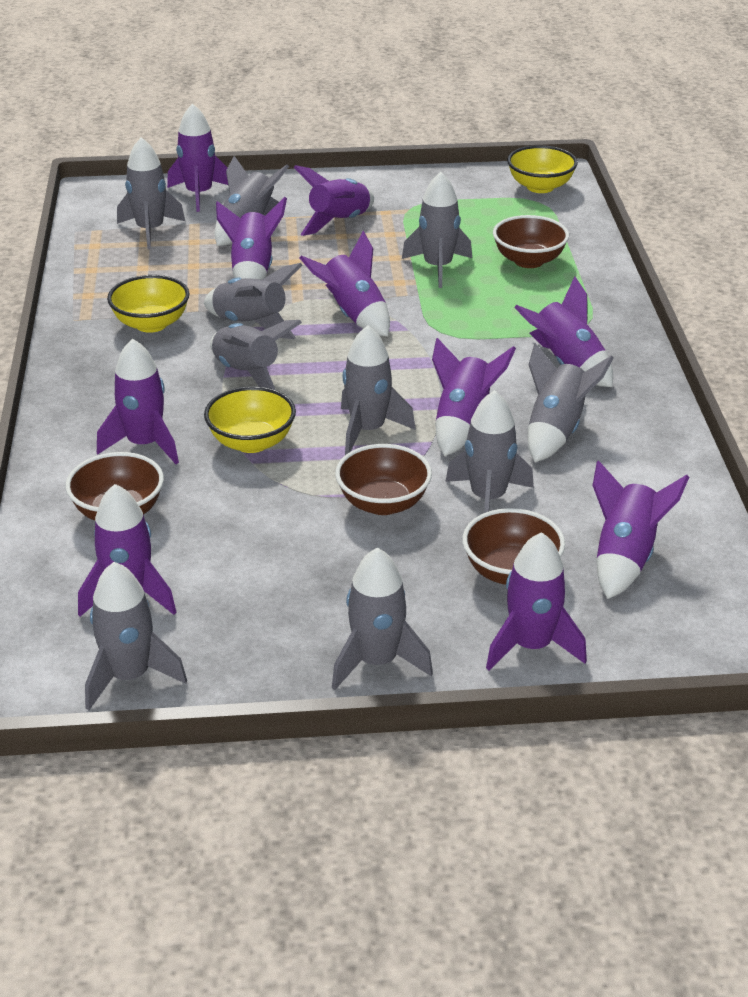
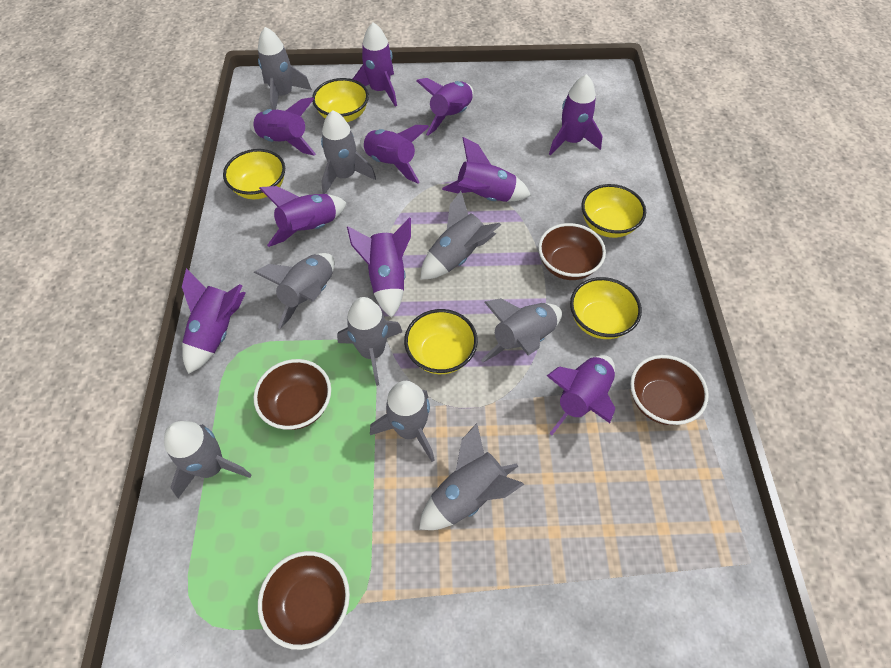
grey rocket: [85,562,187,710] [117,137,185,249] [204,263,302,339] [210,320,302,390] [215,156,289,246] [332,547,433,690] [341,325,416,455] [402,172,472,288] [445,390,534,513] [528,343,614,462] = 10 -> [164,421,251,498] [254,253,335,329] [258,27,312,110] [321,110,376,194] [337,297,402,386] [370,381,435,462] [419,423,524,530] [421,191,501,279] [481,298,562,363] = 9
yellow bowl: [107,275,190,333] [204,386,296,453] [507,145,578,193] = 3 -> [223,149,285,199] [312,78,369,122] [404,309,478,374] [570,277,642,339] [581,184,646,238] = 5

